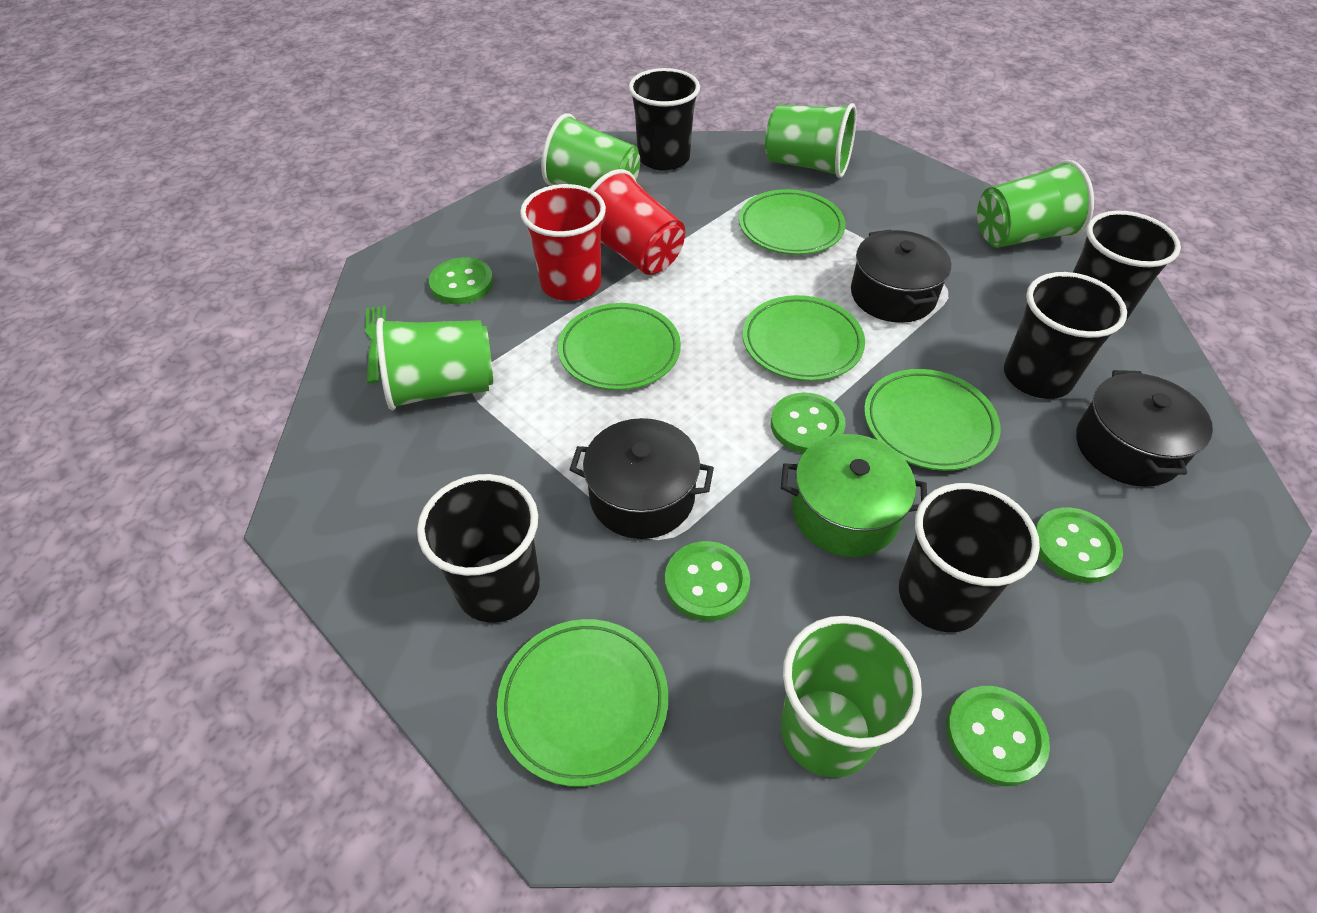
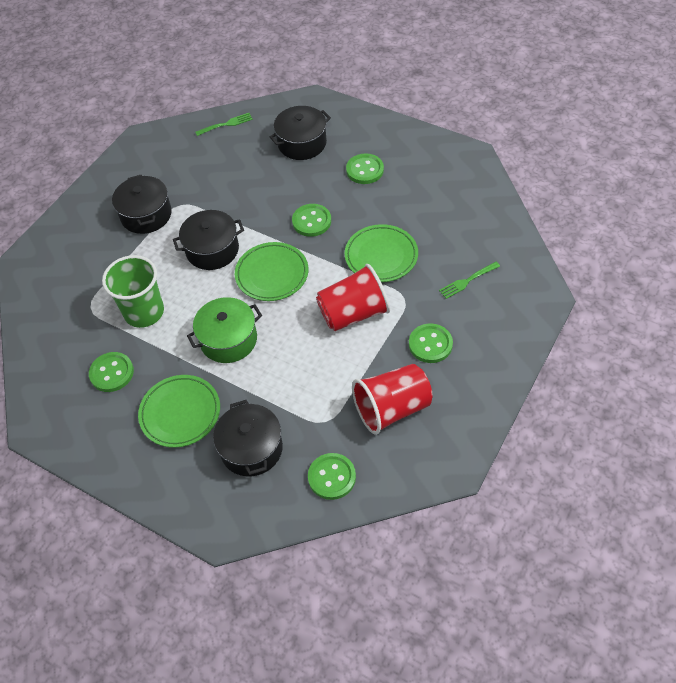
black cup: [417,474,540,623] [629,68,700,171] [899,483,1040,632] [1004,272,1127,399] [1073,210,1181,322] = 5 -> none = 0
black pot: [569,418,714,539] [851,229,951,323] [1076,370,1213,487] = 3 -> [112,175,172,234] [173,210,244,270] [213,400,283,477] [269,106,331,160] = 4
green cup: [376,318,493,410] [541,113,640,189] [765,103,857,178] [781,616,922,778] [977,160,1094,248] = 5 -> [102,255,164,328] = 1
green fork: [365,306,386,383] = 1 -> [195,113,253,136] [439,262,500,299] = 2
green plate: [497,619,668,787] [558,303,681,390] [739,189,846,255] [743,295,865,381] [864,369,1001,471] = 5 -> [138,375,220,448] [235,242,309,301] [345,224,418,282] = 3

